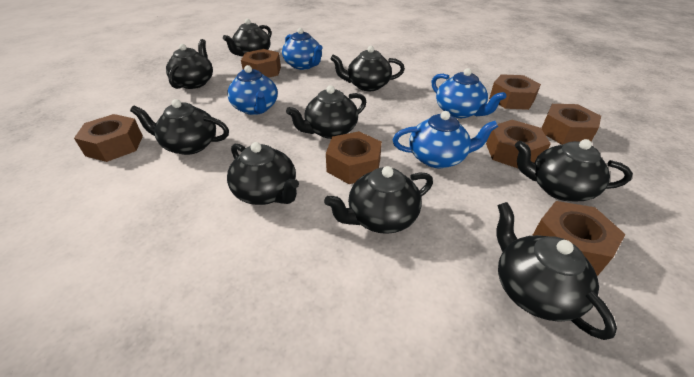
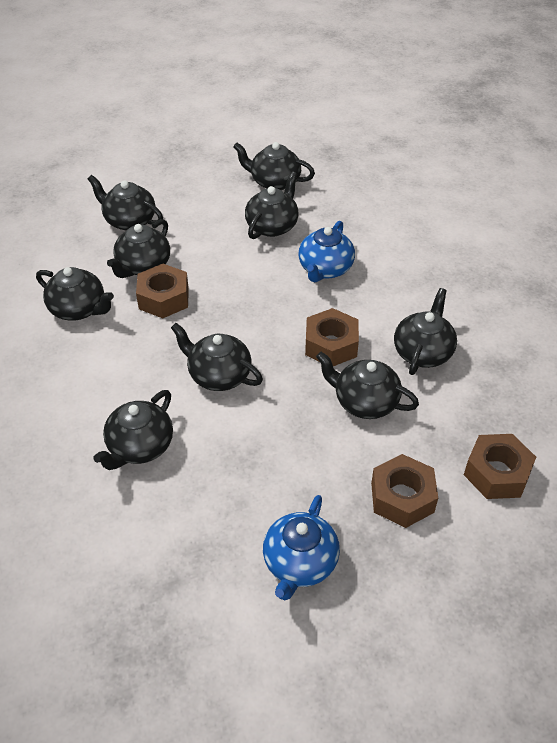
blue teapot: [227,65,278,115] [282,28,323,70] [392,111,498,168] [431,68,506,118] = 4 -> [263,495,340,600] [299,221,355,283] = 2
brown nut: [74,114,143,162] [241,49,281,78] [326,131,382,184] [486,120,551,168] [489,74,541,110] [532,201,625,276] [541,104,601,145] = 7 -> [136,264,189,318] [305,308,359,366] [371,454,438,528] [464,434,536,499] = 4

